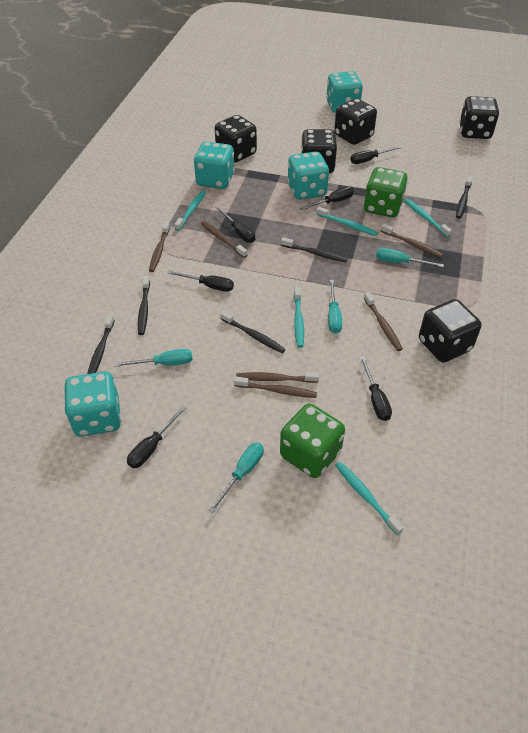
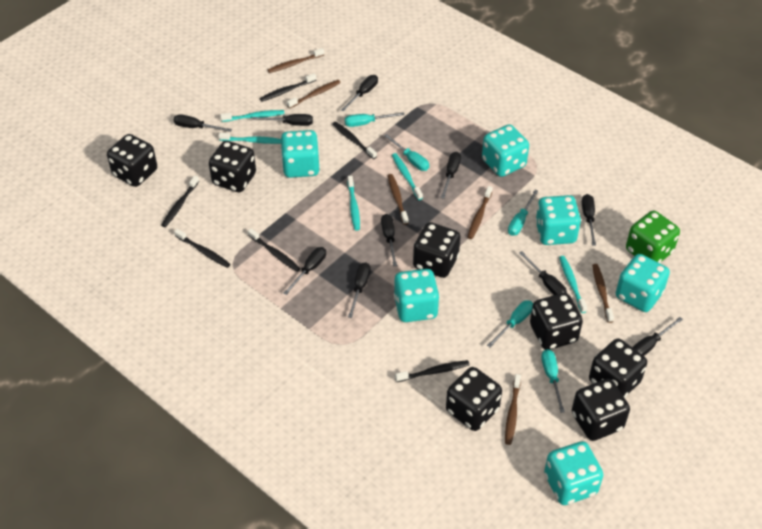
black dice: [215,115,257,163] [301,129,337,173] [334,98,377,145] [419,299,481,363] [459,96,499,139] = 5 -> [107,134,157,187] [209,141,256,193] [413,222,461,278] [446,367,502,431] [530,293,583,350] [572,379,630,441] [589,339,647,398] = 7
black screwdriver: [127,405,187,468] [168,270,234,292] [215,206,255,243] [300,187,354,210] [350,146,402,164] [360,356,392,421] = 6 -> [174,114,232,132] [252,114,313,126] [283,247,326,295] [341,75,378,112] [348,262,371,318] [381,214,397,267] [441,152,461,199] [519,251,567,295] [582,194,596,246] [632,317,683,356] = 10
black toothbrush: [87,315,115,374] [138,276,150,335] [220,311,285,353] [281,237,348,263] [456,176,473,219] = 5 -> [161,176,199,227] [174,229,230,268] [248,229,301,272] [260,73,316,102] [332,121,377,159] [395,360,469,382] = 6
green dice: [280,404,345,478] [364,167,408,217] = 2 -> [626,211,680,263] = 1
turquoise dice: [64,372,121,437] [194,142,235,189] [287,151,329,200] [326,71,363,113] = 4 -> [281,130,320,178] [394,269,440,322] [482,124,529,177] [535,195,581,245] [544,441,603,505] [616,254,670,312] = 6
turquoise screwdriver: [115,349,193,367] [209,442,264,513] [328,280,342,334] [376,248,444,267] = 4 -> [345,112,405,127] [384,134,429,171] [487,300,533,348] [508,190,538,236] [541,349,565,413] = 5

